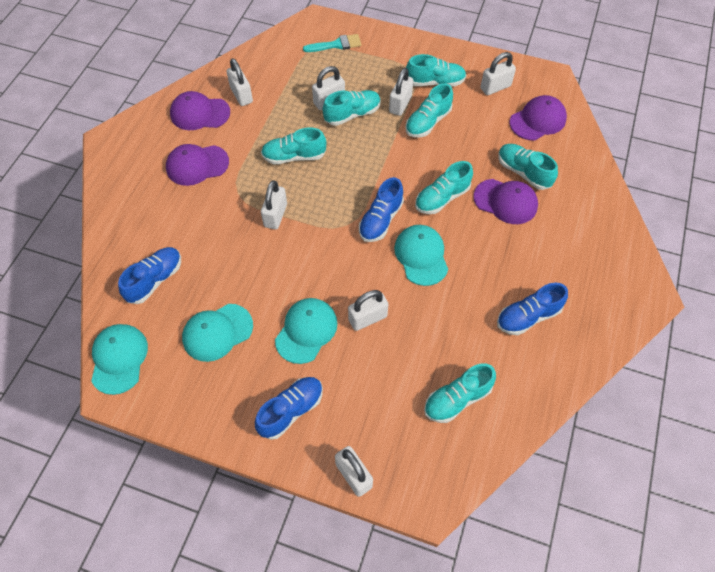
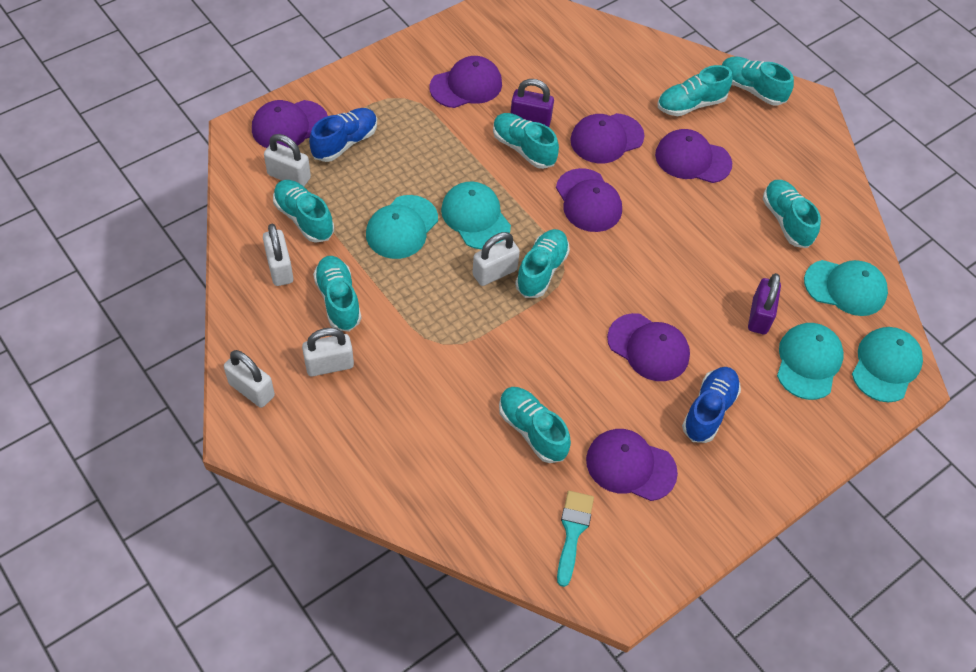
blue shoe: [118,247,181,304] [255,377,323,440] [359,177,404,242] [497,283,568,335] = 4 -> [309,108,377,162] [682,367,741,443] = 2
purple cap: [166,144,229,186] [170,91,230,130] [473,179,538,224] [510,95,567,141] = 4 -> [252,100,328,148] [430,56,502,108] [556,168,622,232] [570,113,644,164] [586,429,678,501] [607,313,690,381] [655,129,732,183] = 7
purple padlock: none = 0 -> [511,79,554,127] [748,273,781,334] = 2
turquoise cap: [91,324,148,395] [182,304,253,362] [275,298,338,364] [394,225,448,286] = 4 -> [366,195,438,259] [441,182,511,249] [777,323,844,400] [804,260,888,316] [852,327,923,402] = 5
turquoise shoe: [261,128,326,164] [323,90,381,126] [405,83,453,137] [406,54,466,86] [415,161,473,214] [424,363,496,423] [498,144,558,190] = 7 -> [273,180,334,243] [313,256,362,332] [493,113,559,169] [499,387,571,463] [515,229,570,298] [658,65,733,116] [722,56,794,106] [763,180,821,248] = 8
white padlock: [227,58,253,106] [261,180,287,229] [312,66,345,110] [335,446,373,497] [348,290,388,331] [389,68,413,116] [480,52,516,95] = 7 -> [224,350,275,408] [263,224,293,286] [264,134,311,186] [302,328,354,377] [472,232,520,286] = 5

